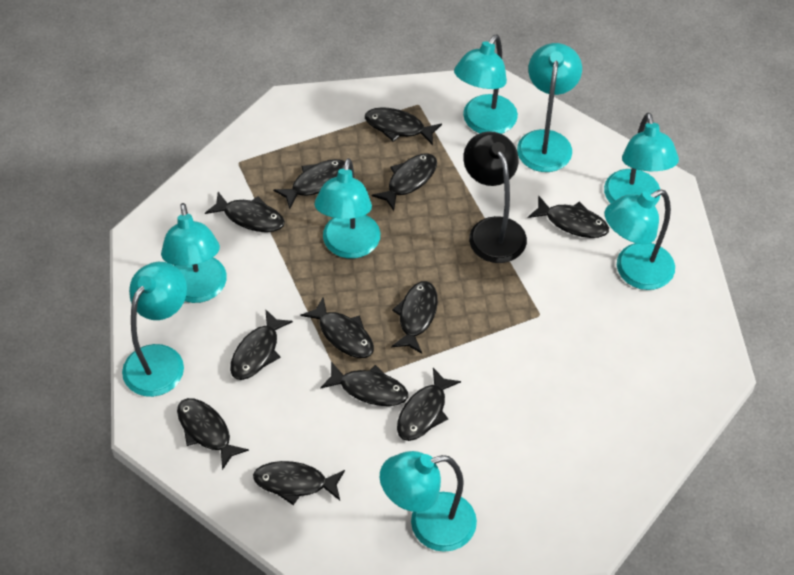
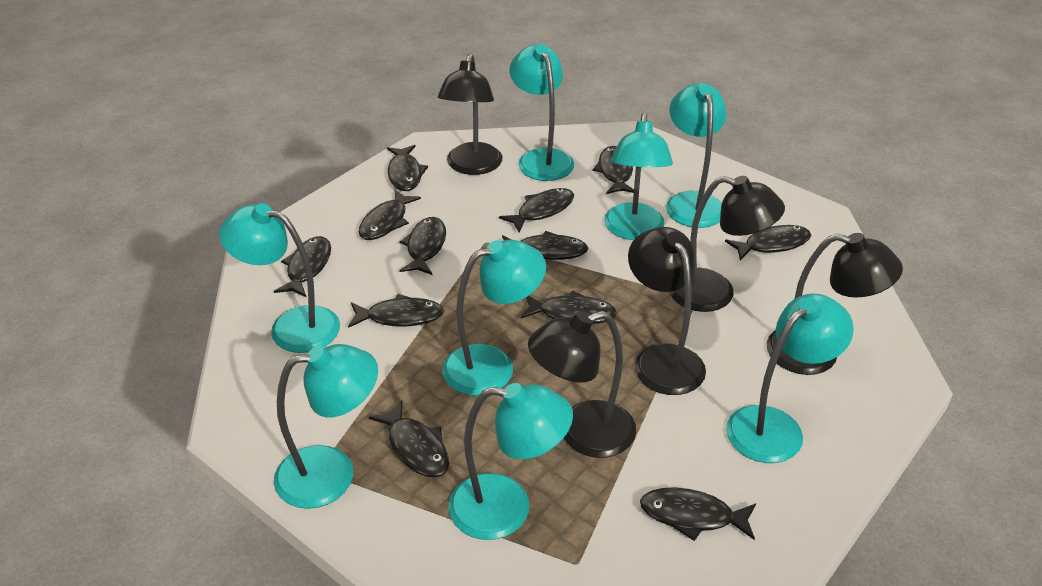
black lamp: [463,131,527,263] = 1 -> [438,54,503,175] [528,311,636,458] [628,227,706,395] [669,176,785,312] [767,233,903,375] = 5

